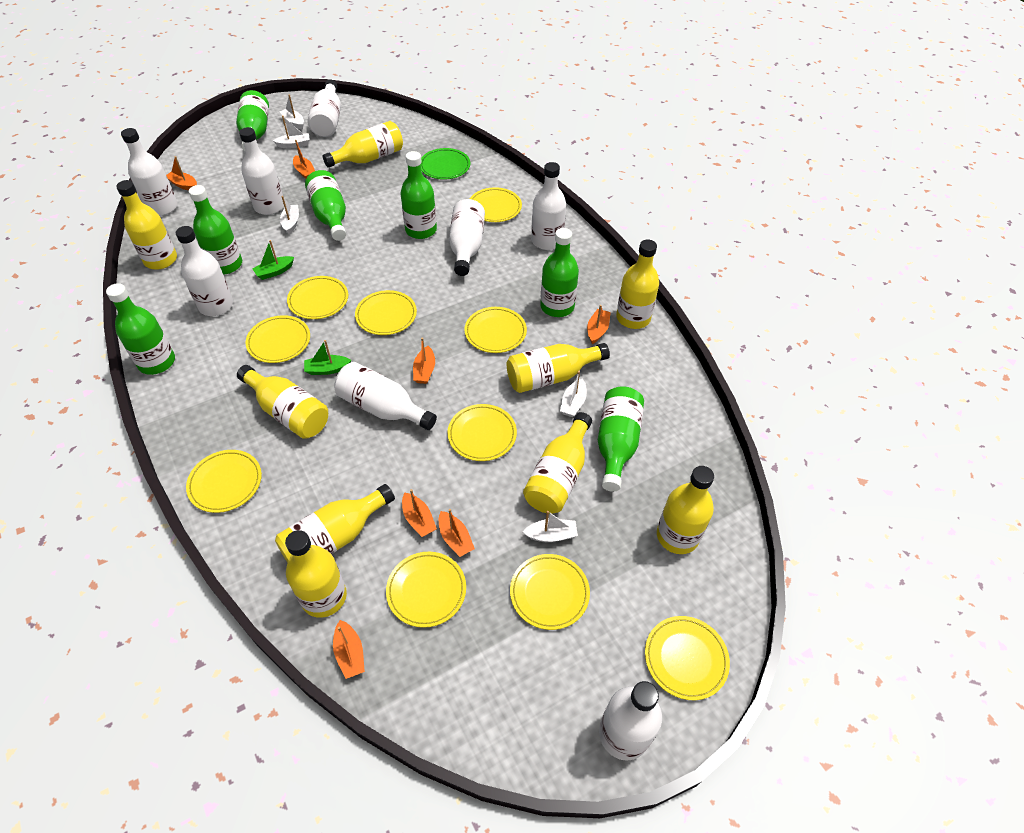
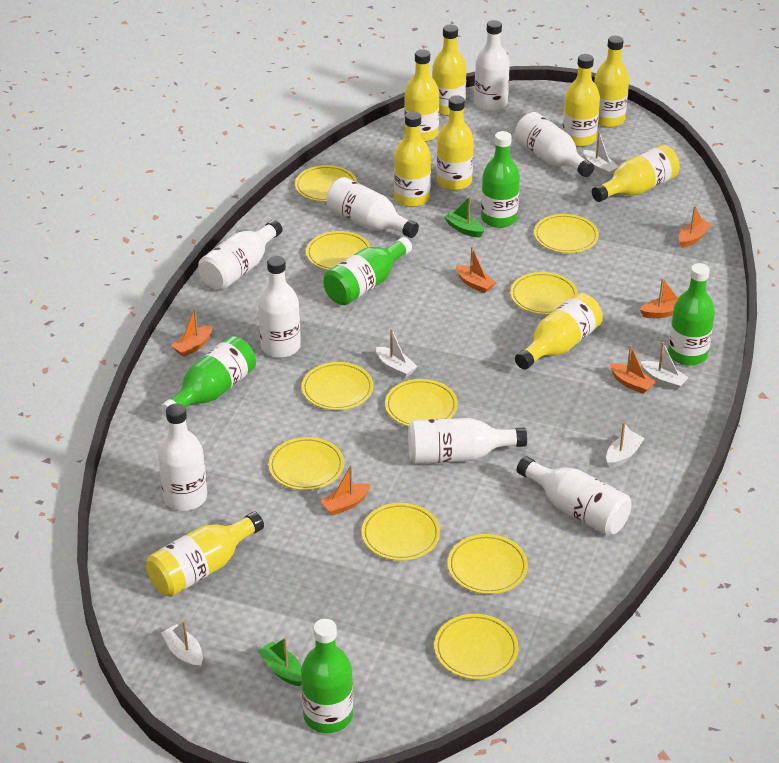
green bottle: [106,283,175,375] [189,185,242,274] [236,90,269,151] [305,170,346,241] [401,151,437,239] [540,228,579,317] [598,386,644,492] = 7 -> [161,336,256,417] [301,619,353,733] [323,237,412,305] [481,131,520,228] [668,263,715,366] = 5
green plate: [421,148,470,180] = 1 -> none = 0
orange boat: [166,156,197,190] [293,140,315,179] [333,620,365,679] [402,489,437,537] [413,338,435,384] [439,509,475,557] [587,305,611,344] = 7 -> [171,308,213,357] [320,465,371,515] [456,246,496,294] [610,345,656,394] [640,278,679,318] [679,206,711,248] = 6

